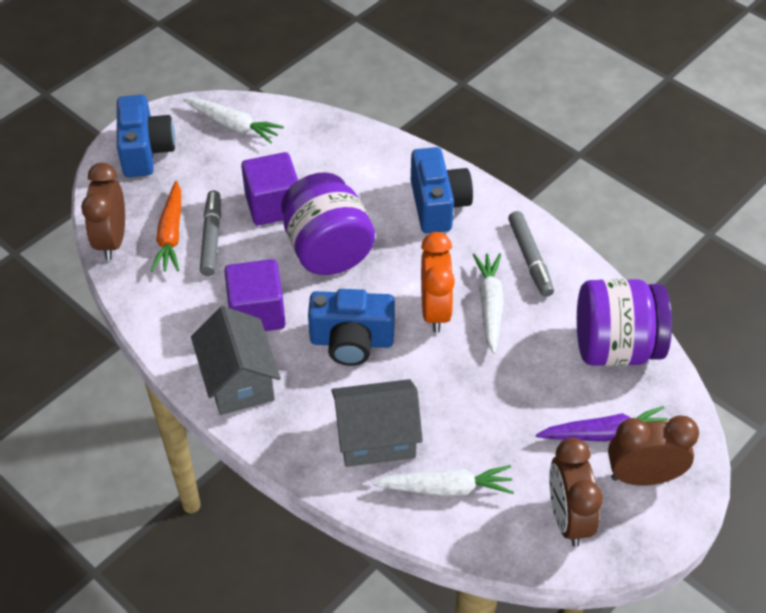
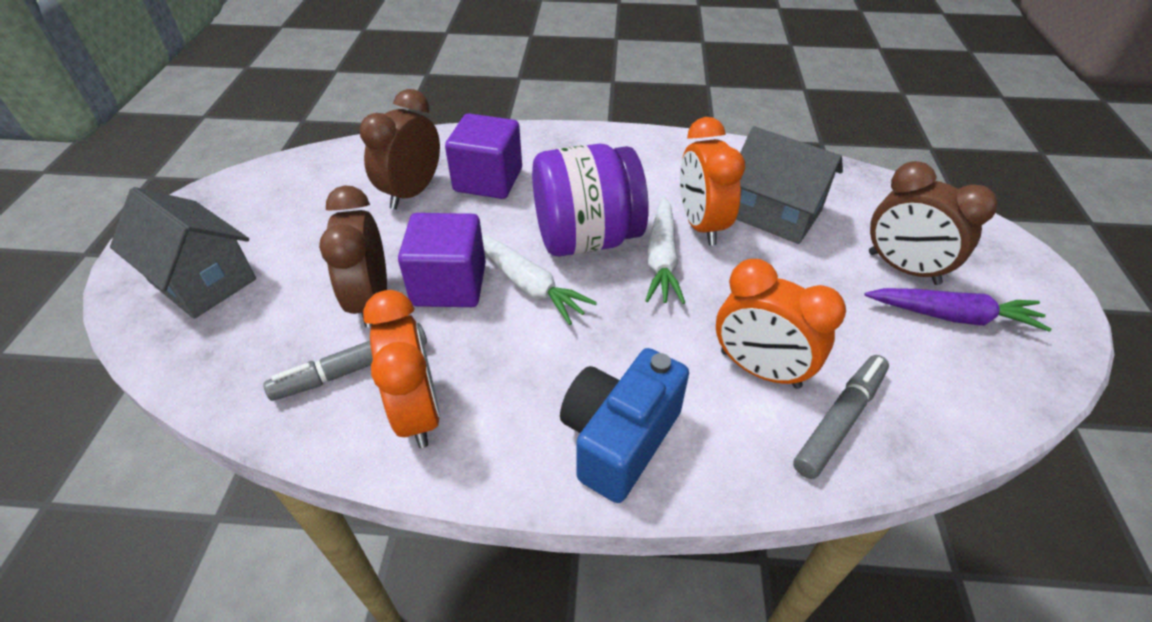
blue camera: [117,95,175,177] [308,289,395,366] [411,147,473,233] = 3 -> [560,348,689,503] = 1
orange carrot: [150,181,181,272] = 1 -> none = 0
orange clock: [421,232,455,333] = 1 -> [363,290,440,448] [680,117,745,246] [716,259,846,389] = 3
purple jar: [281,172,375,275] [577,279,672,366] = 2 -> [532,144,649,256] = 1
white carrot: [183,98,284,143] [373,465,514,496] [473,253,504,354] = 3 -> [482,235,597,325] [645,196,685,304] = 2

